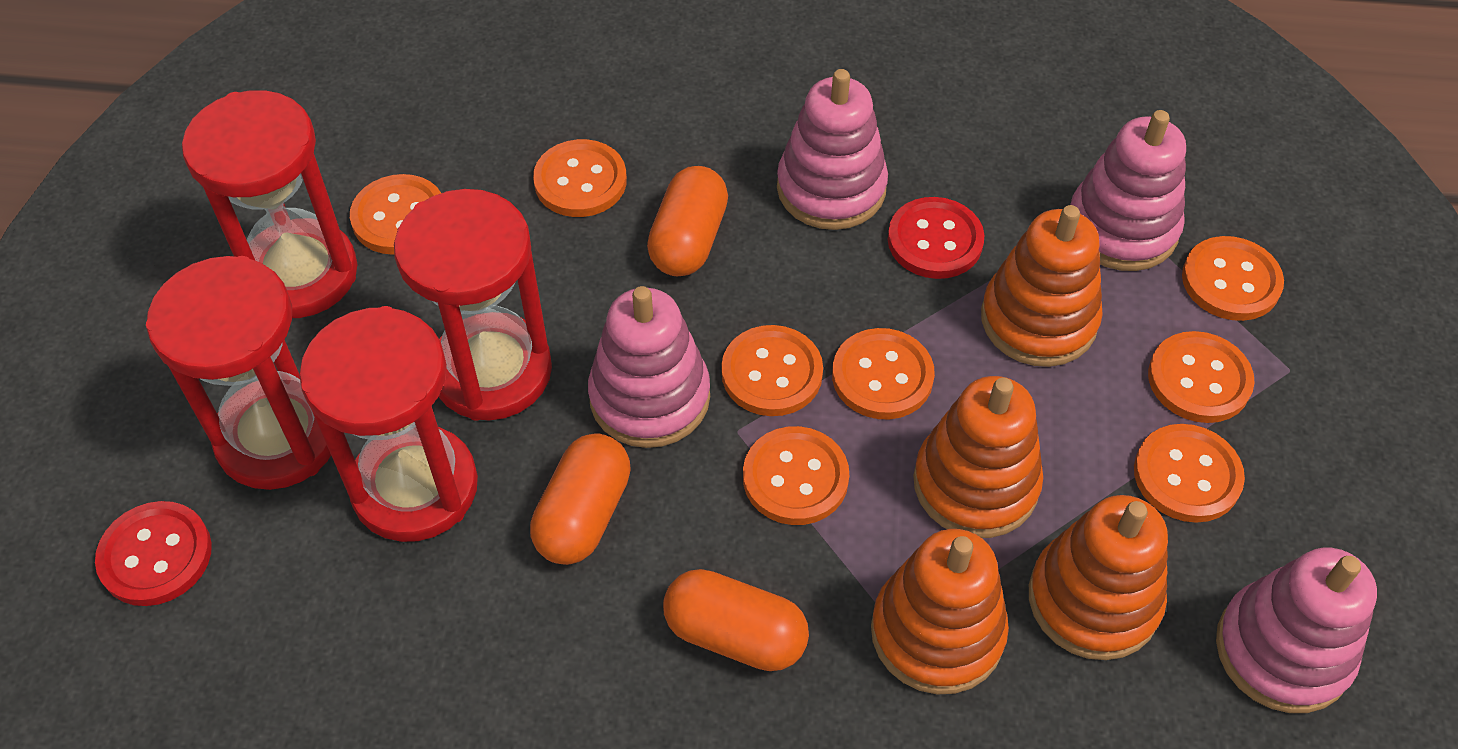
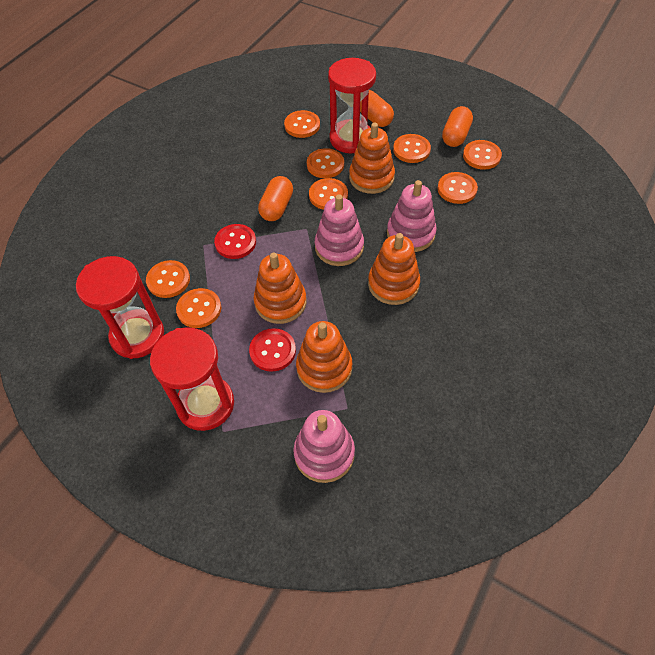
pink stacking toy: [588,286,710,448] [777,69,888,230] [1070,110,1186,271] [1216,547,1377,713] = 4 -> [293,410,355,483] [315,194,364,266] [387,180,437,252] = 3
red hourglass: [146,256,331,490] [182,90,357,318] [299,306,478,542] [394,189,552,421] = 4 -> [76,256,164,359] [150,327,234,431] [328,58,376,153] = 3

